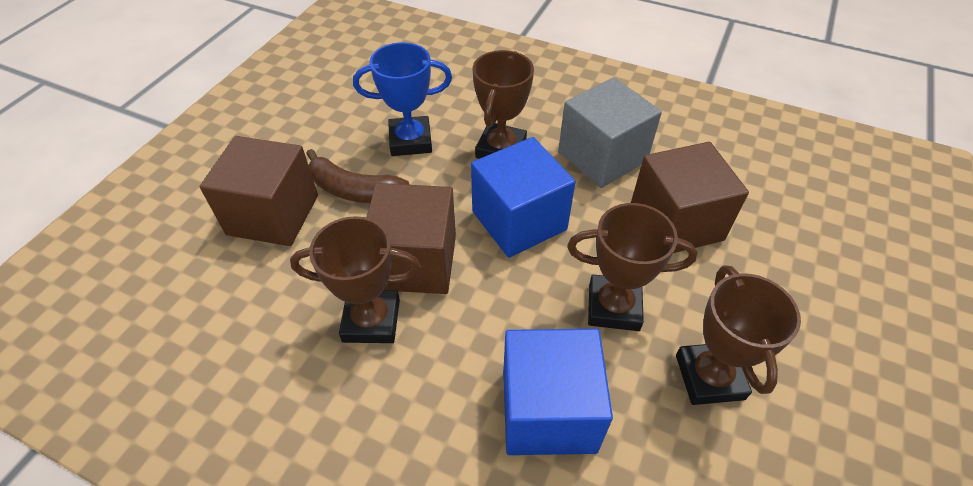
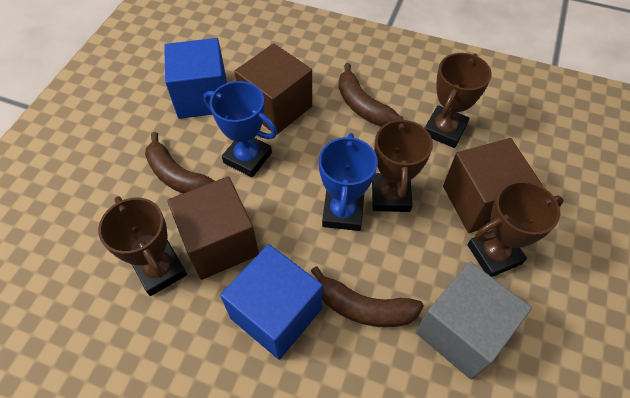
blue trophy: [353,42,452,156] = 1 -> [203,81,277,177] [319,133,378,231] = 2
brown banana: [306,149,410,203] = 1 -> [145,132,214,193] [311,266,424,327] [338,63,399,127] = 3

